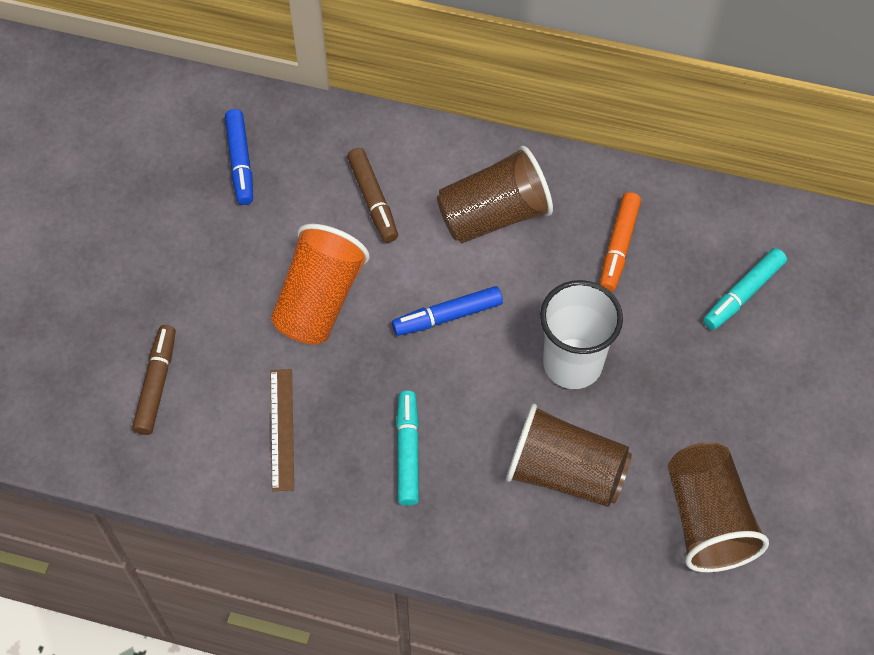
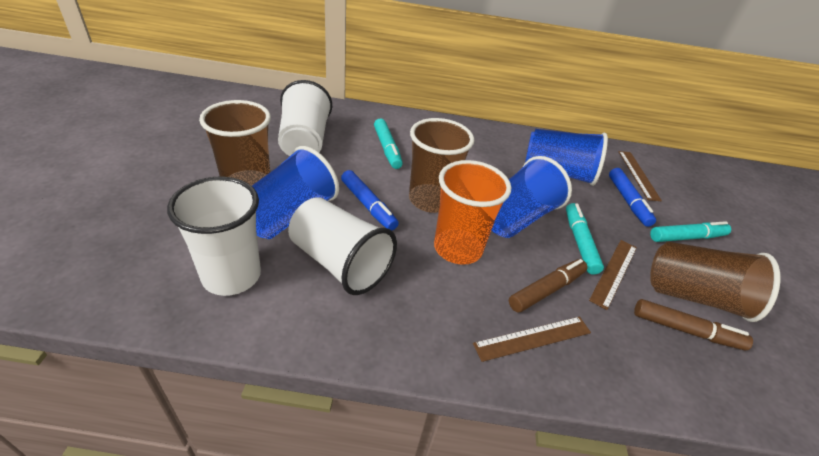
blue cup: none = 0 -> [252,146,339,239] [491,156,572,238] [525,129,608,186] = 3
brown ruler: [271,369,294,491] = 1 -> [473,317,591,362] [589,240,637,310] [619,151,662,201] = 3
orange marker: [600,192,641,292] = 1 -> none = 0
turquoise marker: [396,391,419,506] [703,248,787,330] = 2 -> [374,118,403,169] [566,203,604,275] [650,221,731,242] = 3
white cup: [540,280,623,389] = 1 -> [167,177,261,296] [278,80,332,156] [288,197,397,295] = 3

